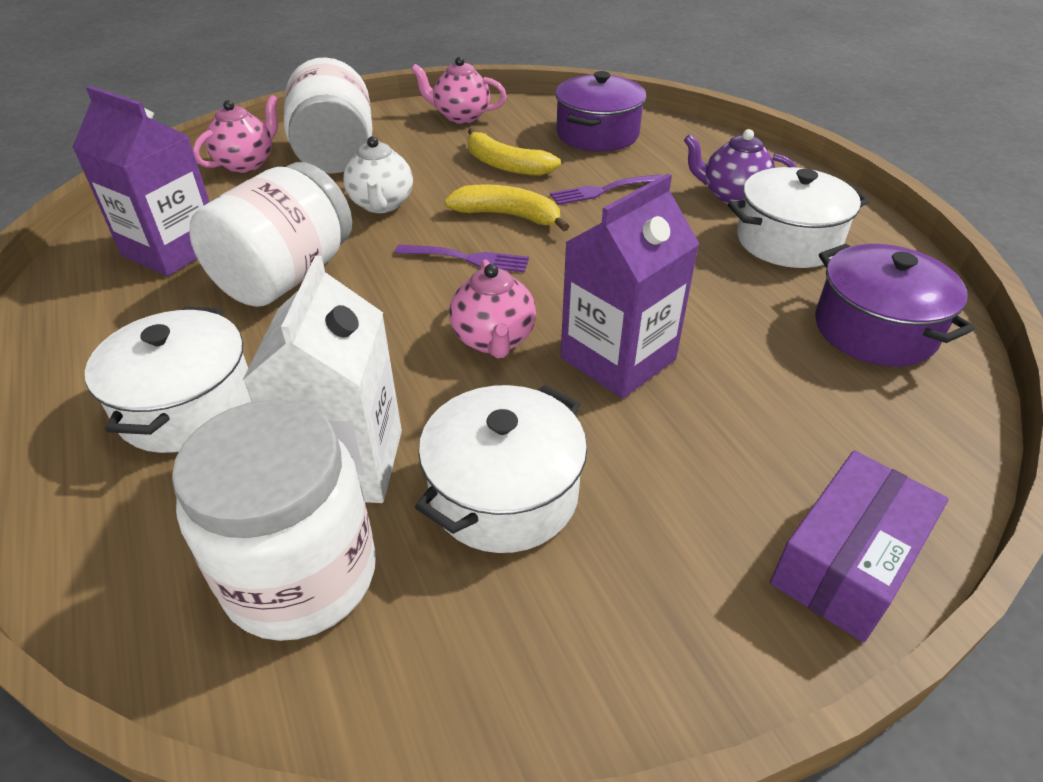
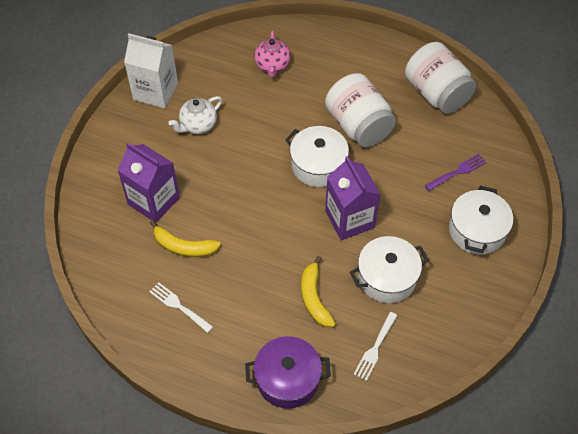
pink teapot: [193,95,279,173] [411,57,507,124] [449,260,536,358] = 3 -> [254,31,290,78] = 1
purple box: [770,450,949,642] = 1 -> none = 0
purple fork: [395,245,529,272] [550,174,662,205] = 2 -> [425,154,487,191] = 1
purple pot: [555,71,646,152] [815,244,975,366] = 2 -> [245,336,331,408] = 1
purple teapot: [684,129,797,204] = 1 -> none = 0
white fork: none = 0 -> [150,282,213,333] [354,312,398,381] = 2
white jar: [172,400,376,641] [189,162,352,307] [284,57,373,174] = 3 -> [325,73,396,147] [405,42,476,114] = 2

